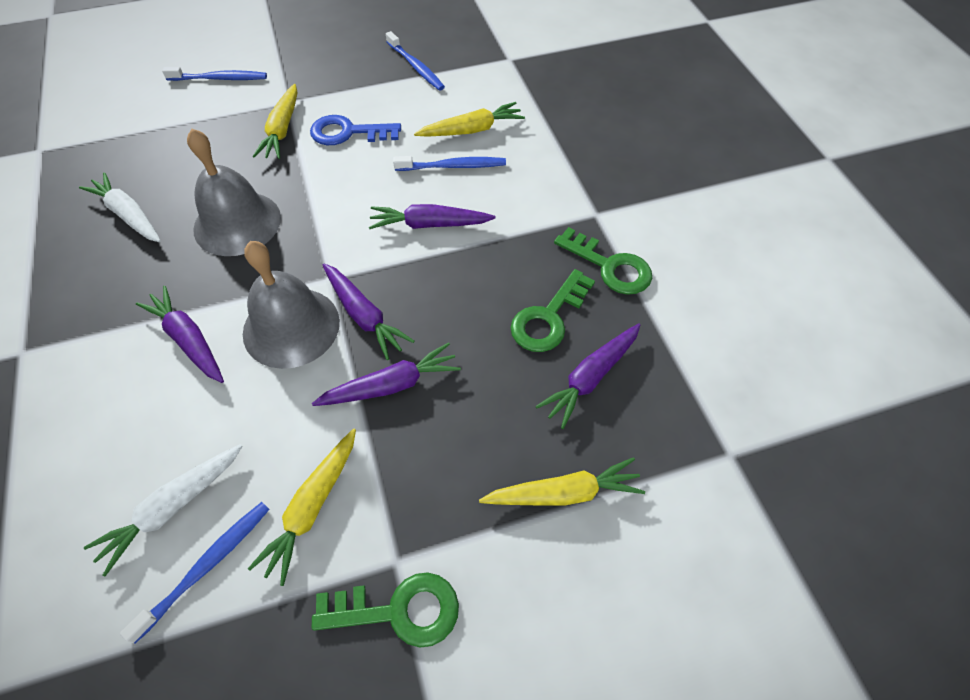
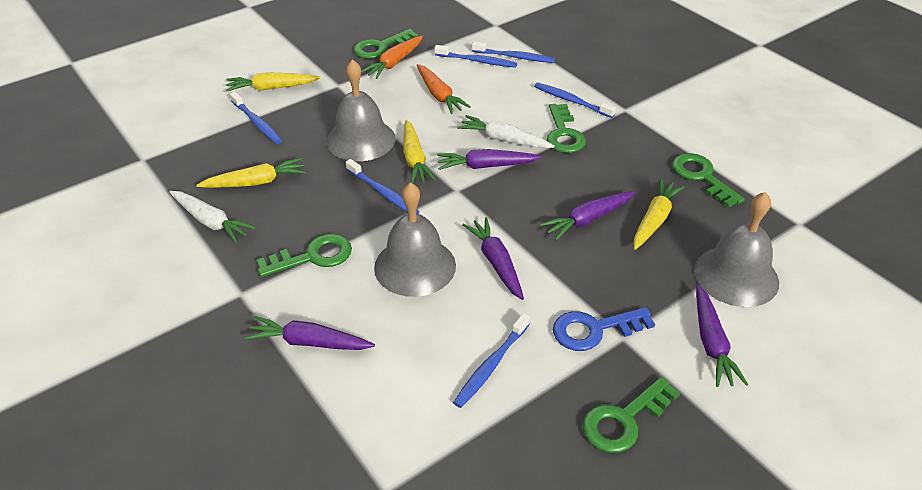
blue toothbrush: [120,502,270,643] [162,67,267,81] [386,31,445,91] [393,156,506,171] = 4 -> [230,92,282,144] [346,159,419,214] [435,45,517,68] [453,313,530,408] [472,41,555,63] [534,82,616,118] = 6
green key: [312,572,459,647] [510,269,595,352] [554,227,652,295] = 3 -> [257,234,352,277] [354,29,418,59] [547,104,586,153] [583,377,680,453] [672,153,745,208] = 5
grey bell: [187,128,281,256] [243,241,340,369] = 2 -> [326,59,396,161] [374,182,456,297] [694,192,779,307] = 3
orange carrot: none = 0 -> [361,36,423,79] [417,64,471,114] = 2

